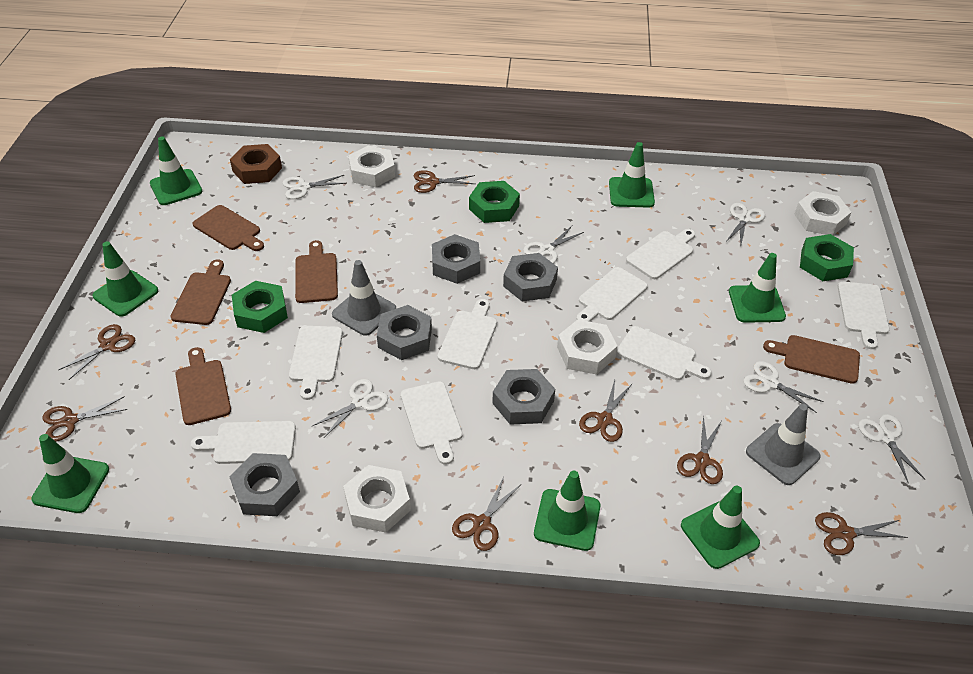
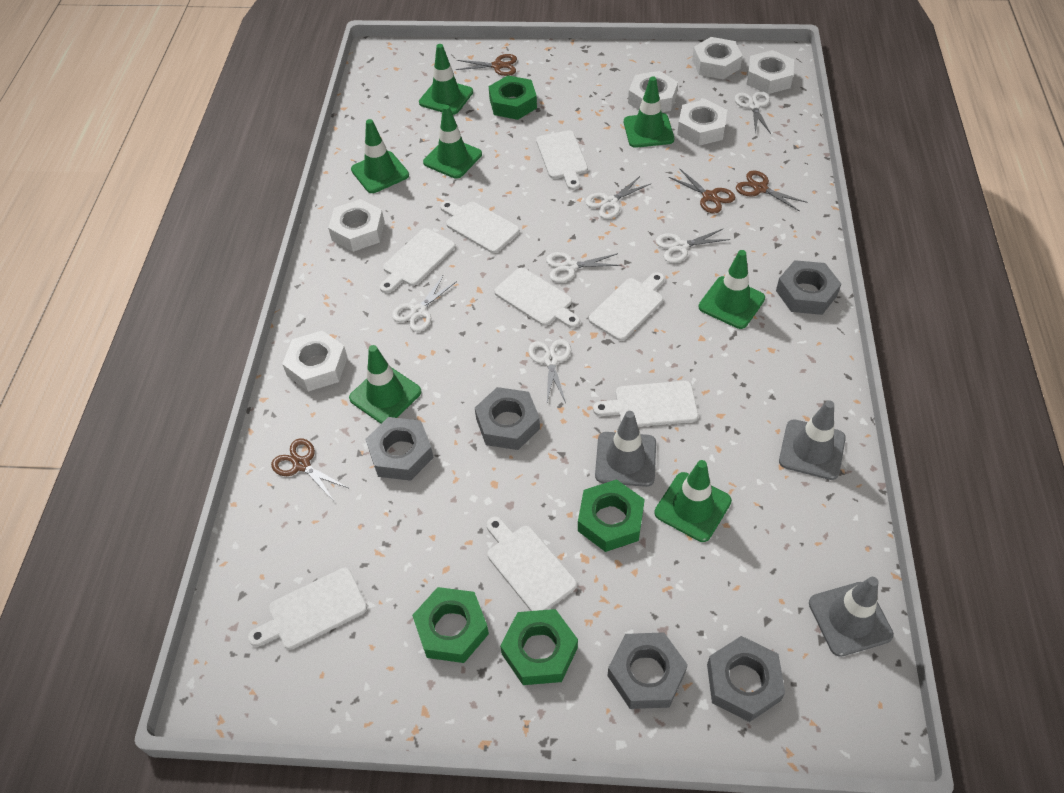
brown cutting board: [170,259,231,325] [175,347,231,425] [193,205,264,251] [295,240,338,303] [763,335,860,384] = 5 -> none = 0
brown nut: [230,144,282,184] = 1 -> none = 0
brown scissors: [42,396,127,442] [58,324,135,380] [414,170,475,193] [452,477,520,551] [579,380,632,442] [677,415,723,484] [815,512,908,555] = 7 -> [271,439,348,501] [456,54,517,76] [669,169,735,214] [736,171,808,212] = 4
green nut: [232,281,288,333] [469,181,520,223] [800,234,854,281] = 3 -> [412,587,489,663] [489,76,537,120] [500,609,578,685] [578,479,645,552] = 4
grey traffic cone: [332,260,396,336] [746,404,820,485] = 2 -> [595,411,656,487] [779,400,846,480] [809,577,894,657] = 3
white nut: [343,465,411,533] [348,146,395,187] [557,319,617,375] [794,191,851,235] = 4 -> [282,330,348,392] [328,199,385,252] [628,71,678,112] [677,99,727,146] [692,37,742,79] [747,50,794,94] = 6

